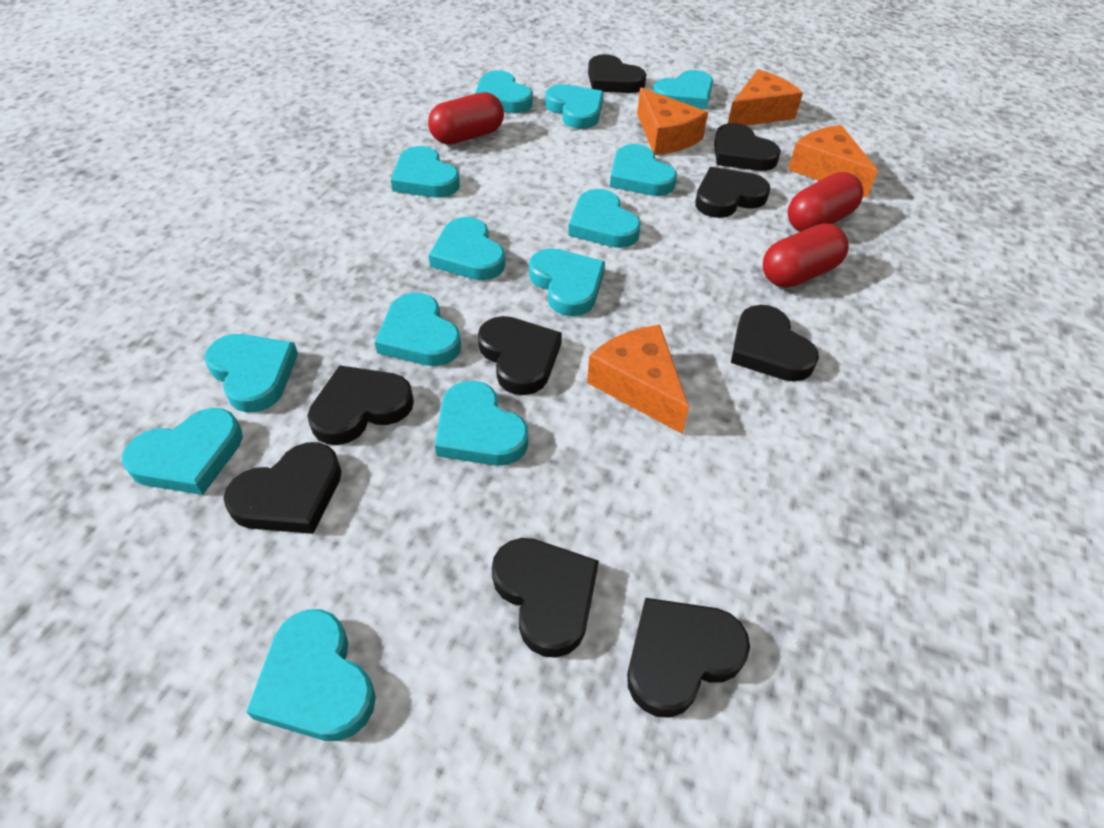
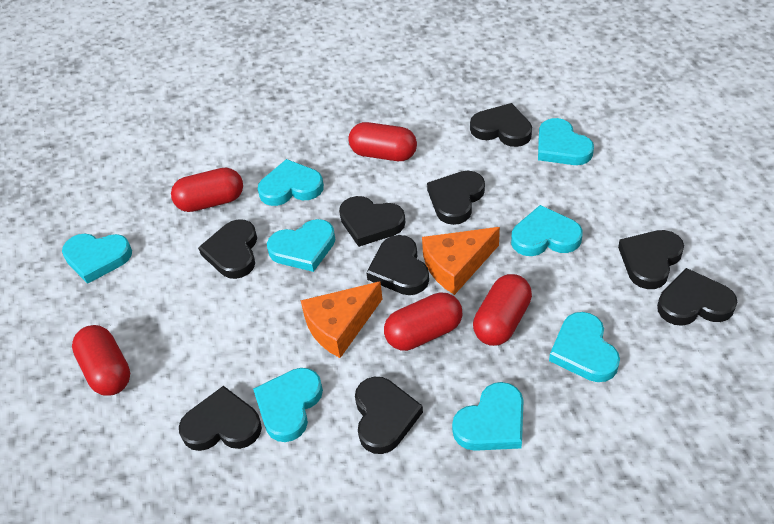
orange cheese: [587,325,689,434] [637,87,708,155] [728,69,803,126] [788,125,878,198] = 4 -> [301,282,382,358] [422,227,500,295] = 2
red capsule: [428,92,504,144] [763,223,849,288] [788,172,864,232] = 3 -> [72,325,130,396] [171,168,243,212] [348,122,417,161] [384,292,463,351] [473,274,532,346] = 5
turquoise heart: [122,408,243,495] [204,334,298,413] [247,609,376,741] [375,293,461,366] [391,146,460,198] [429,217,505,280] [435,381,528,466] [475,71,533,113] [529,248,605,316] [545,84,604,129] [568,189,641,248] [610,144,677,196] [653,70,713,110] = 13 -> [62,234,132,284] [253,368,323,442] [258,159,324,206] [267,219,335,272] [452,382,523,451] [511,205,583,256] [538,118,594,165] [549,312,620,382] = 8

